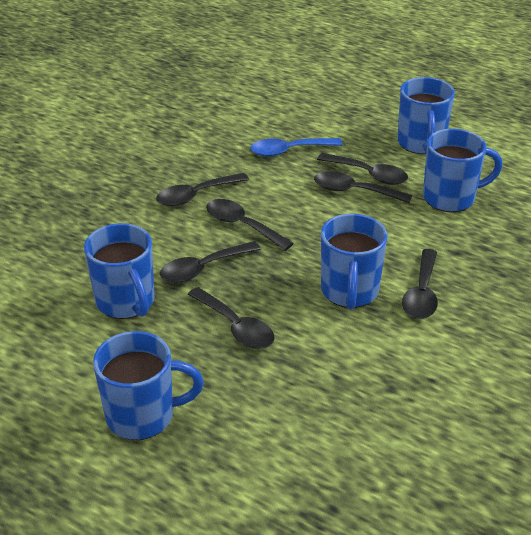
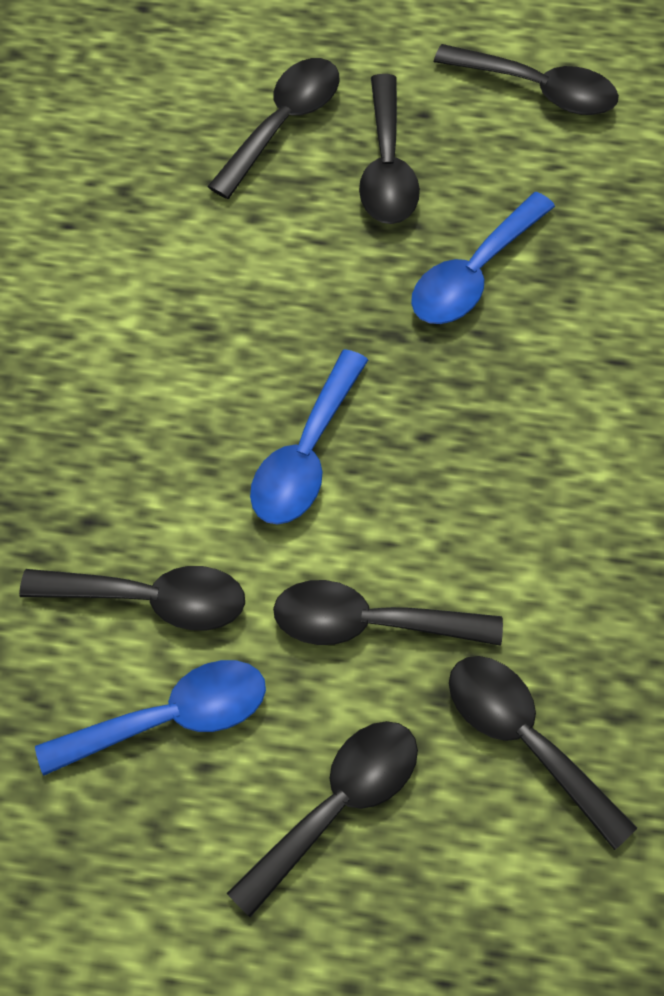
blue mug: [84,223,155,319] [93,331,204,440] [321,214,388,309] [397,77,455,154] [423,129,502,212] = 5 -> none = 0
blue spoon: [251,138,343,157] = 1 -> [35,660,266,776] [250,349,368,525] [411,192,555,324] = 3

